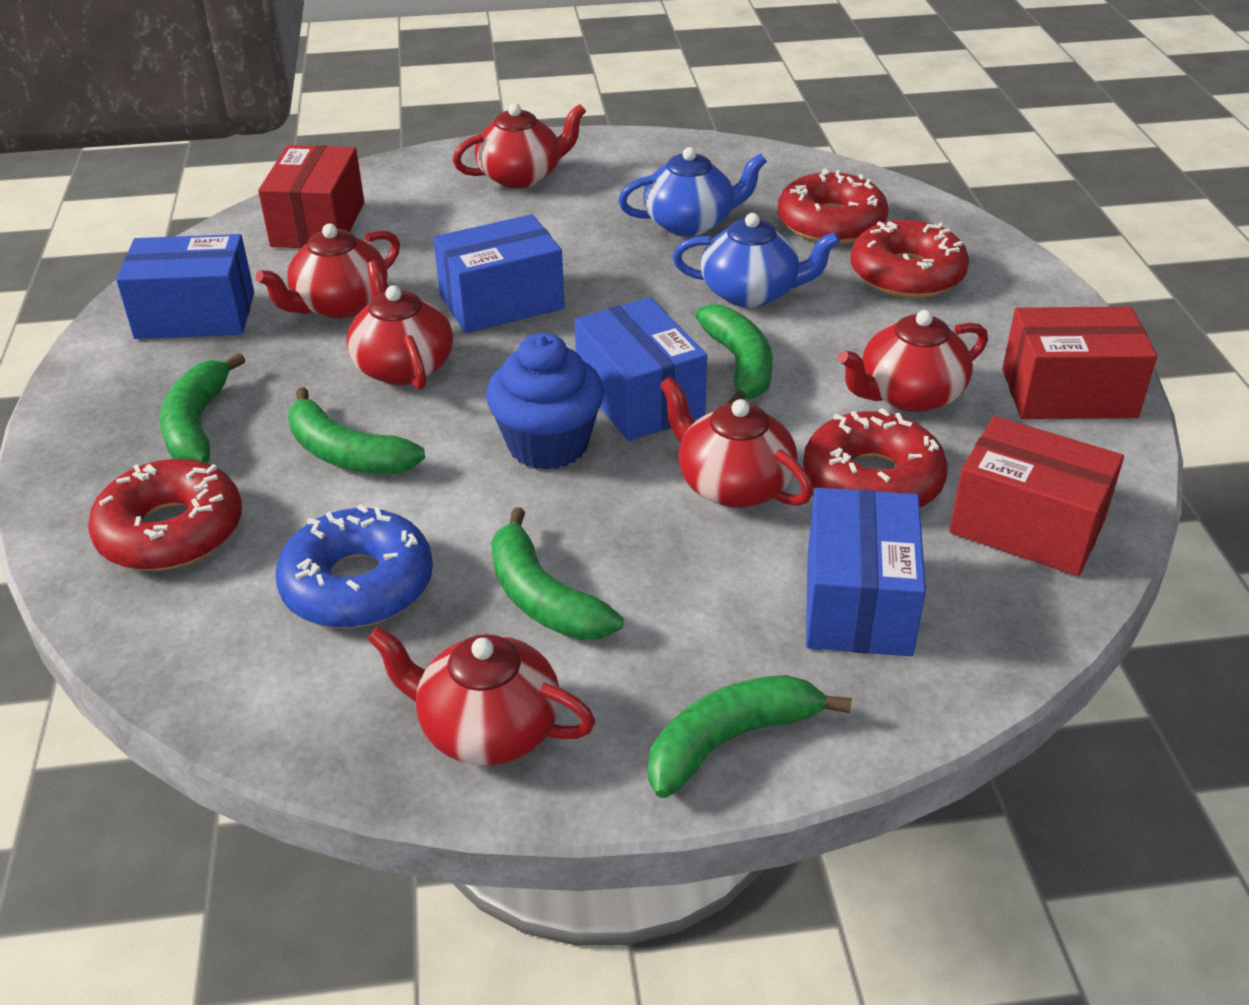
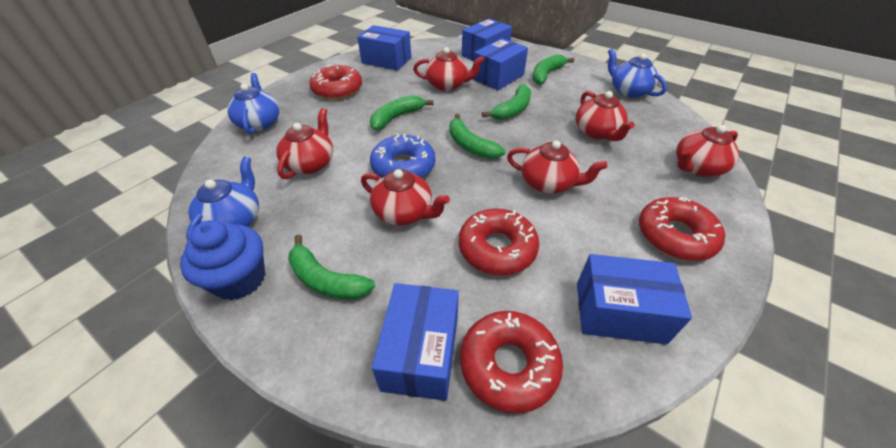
blue box: [116,234,254,339] [433,214,565,333] [574,297,707,441] [806,487,926,656] = 4 -> [357,25,411,71] [372,283,459,401] [462,18,512,61] [473,38,528,90] [577,254,692,345] = 5
blue teapot: [618,147,767,236] [672,213,840,307] = 2 -> [186,157,259,241] [227,73,279,134] [608,49,667,98] = 3
red box: [258,145,364,249] [949,416,1124,576] [1002,307,1157,419] = 3 -> none = 0

